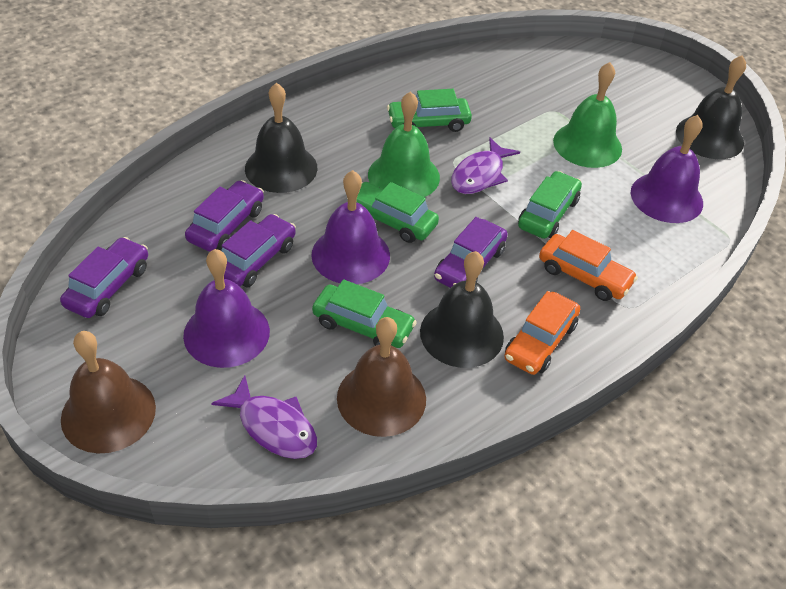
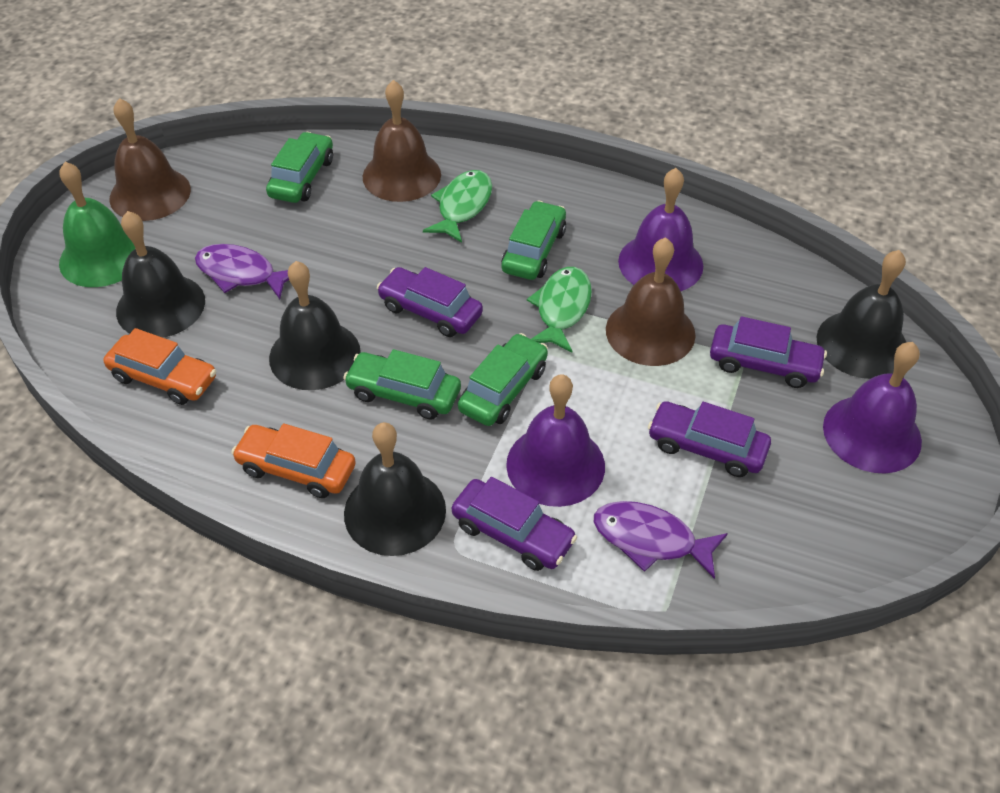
black bell: [245,83,317,193] [420,251,504,368] [676,55,746,159] = 3 -> [116,211,205,338] [269,261,361,390] [344,422,446,556] [816,250,906,379] = 4
brown bell: [61,331,156,453] [337,317,426,437] = 2 -> [109,98,191,221] [363,80,441,202] [606,237,696,366] = 3
green bell: [368,91,440,197] [553,62,622,168] = 2 -> [59,162,135,287] = 1
green fish: none = 0 -> [423,170,492,243] [527,267,592,353] = 2

